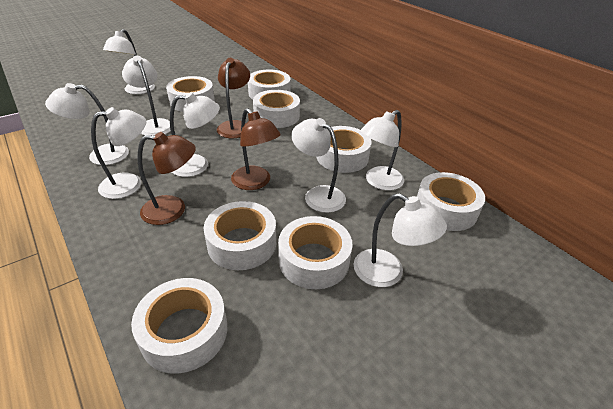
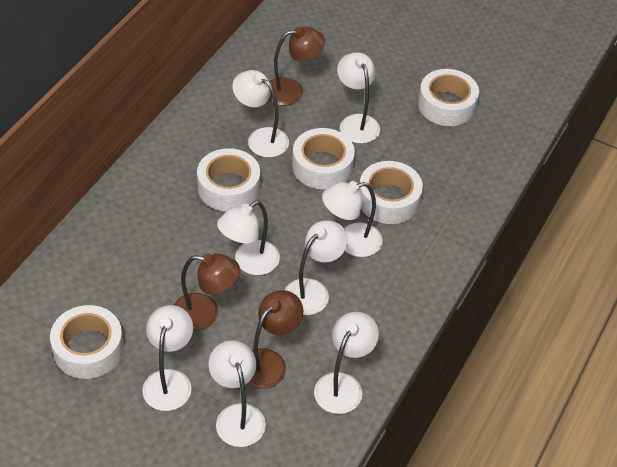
white tape: [131,278,227,374] [166,76,215,112] [204,201,276,270] [248,69,290,100] [253,90,300,128] [278,216,353,289] [316,126,371,173] [417,172,485,231] = 8 -> [50,305,124,379] [197,148,260,211] [292,128,355,189] [359,161,423,224] [418,69,479,126] = 5

